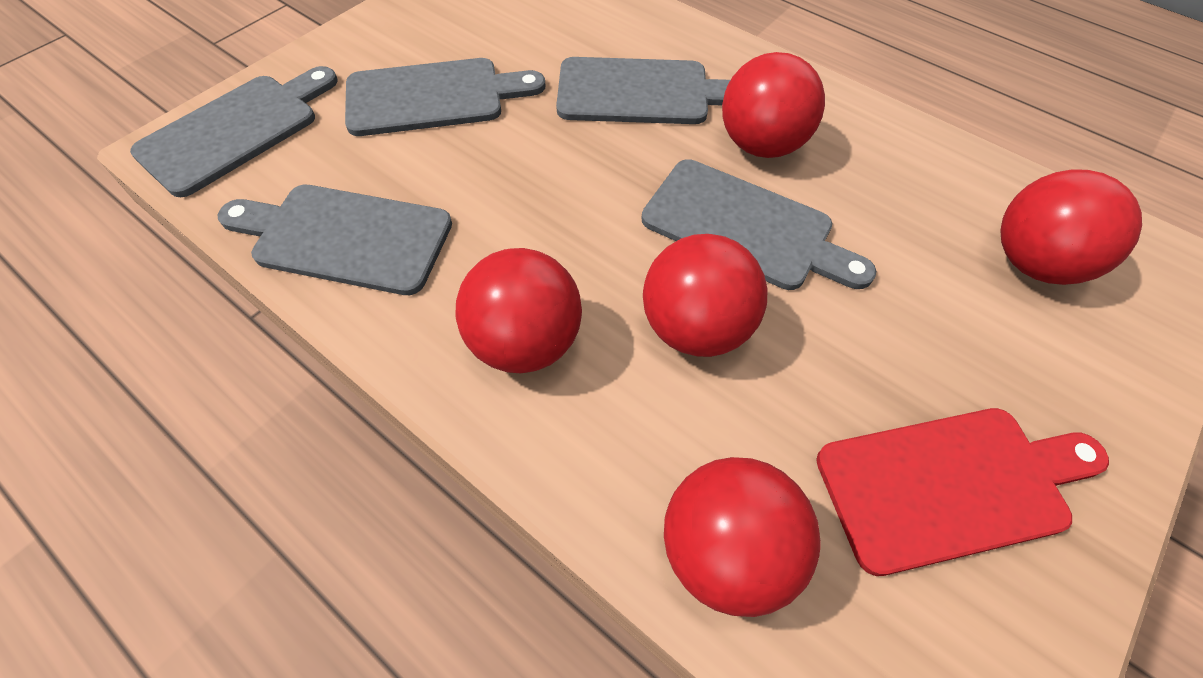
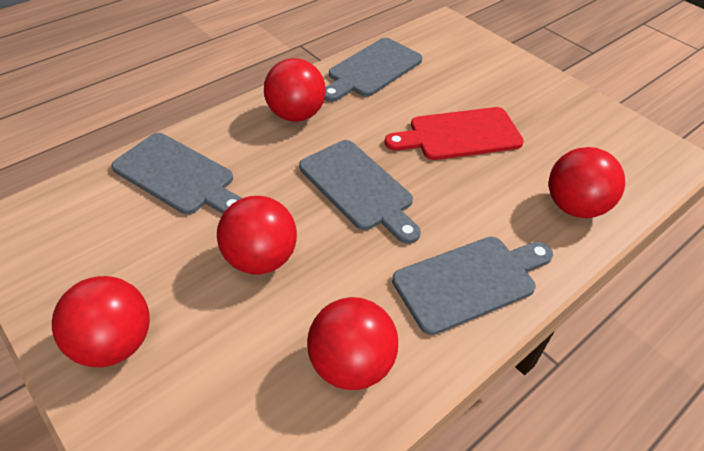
grey cutting board: [130,66,338,197] [218,185,452,295] [345,58,545,136] [556,57,730,124] [641,159,876,290] = 5 -> [111,133,242,214] [299,140,421,244] [324,38,423,102] [392,237,553,335] = 4

